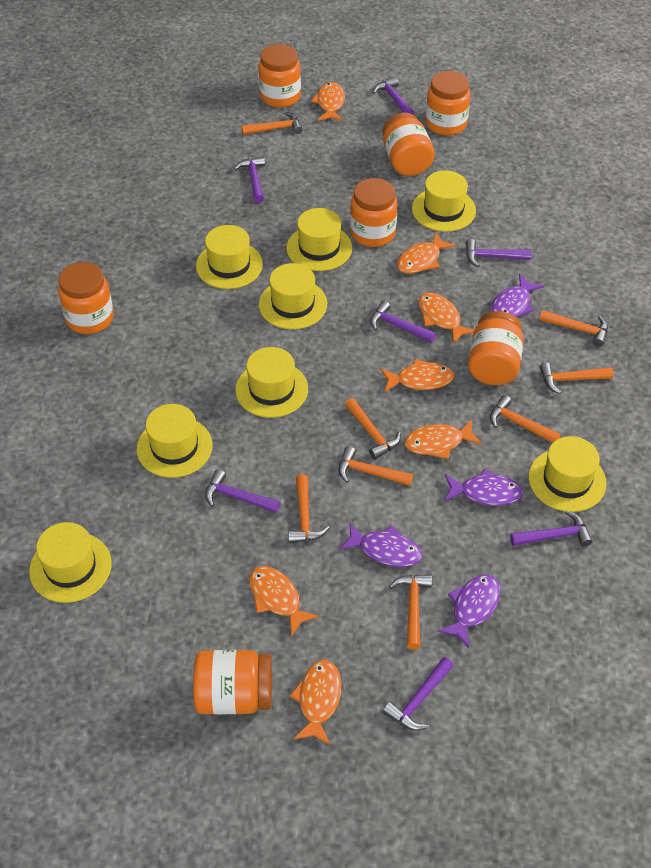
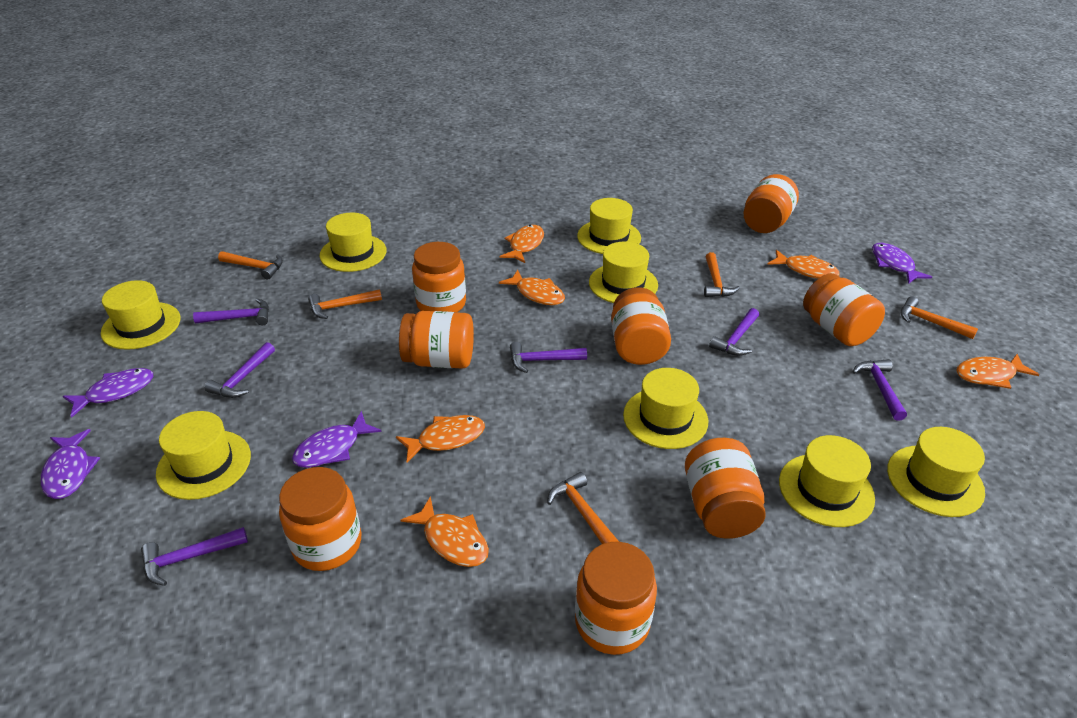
orange fish: [249,566,319,636] [289,660,342,745] [311,82,345,121] [380,359,455,392] [397,232,456,274] [405,420,482,459] [419,293,474,344] = 7 -> [396,415,485,463] [401,496,489,567] [499,225,544,263] [499,270,565,305] [767,250,840,279] [956,354,1039,389] = 6
orange hammer: [241,112,303,135] [288,474,329,543] [338,446,413,486] [345,398,401,460] [389,574,432,650] [490,395,561,443] [539,310,608,347] [539,362,614,394] = 8 -> [218,251,283,279] [308,289,382,319] [547,472,619,544] [704,252,740,297] [901,297,978,339] = 5
orange jar: [58,262,114,334] [193,650,272,715] [259,44,301,108] [350,178,398,247] [383,112,435,176] [426,71,470,136] [468,311,524,385] = 7 -> [279,467,361,571] [399,311,474,369] [412,242,466,312] [575,542,657,655] [611,287,671,365] [685,438,766,539] [743,174,799,233] [803,273,885,346] = 8
purple hammer: [205,470,280,513] [234,156,265,203] [370,301,436,343] [373,77,414,115] [383,657,454,731] [466,239,531,267] [510,510,593,546] = 7 -> [141,527,248,586] [193,298,269,325] [205,342,275,398] [510,342,587,373] [709,308,759,356] [852,359,907,421] = 6

